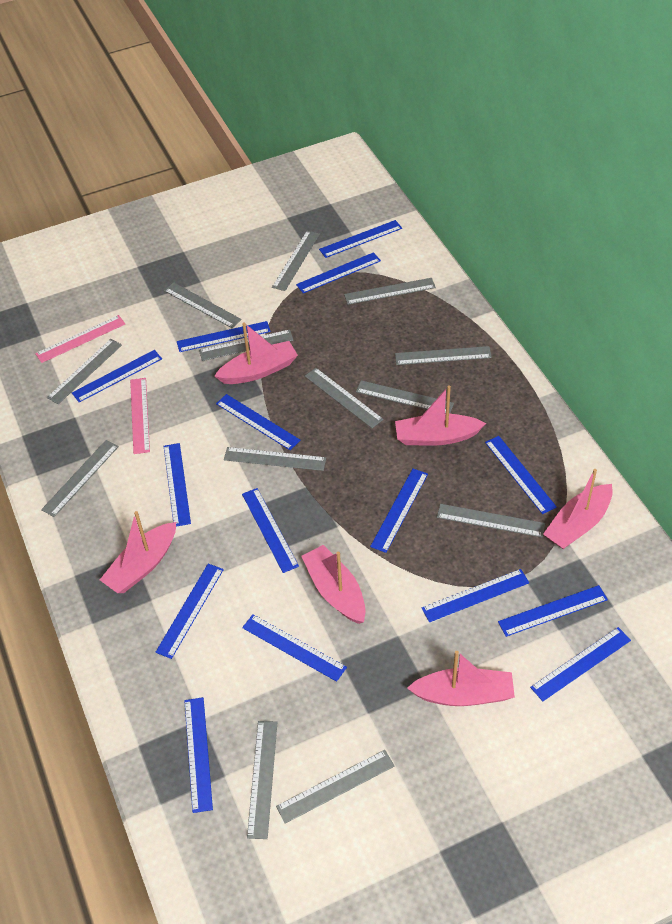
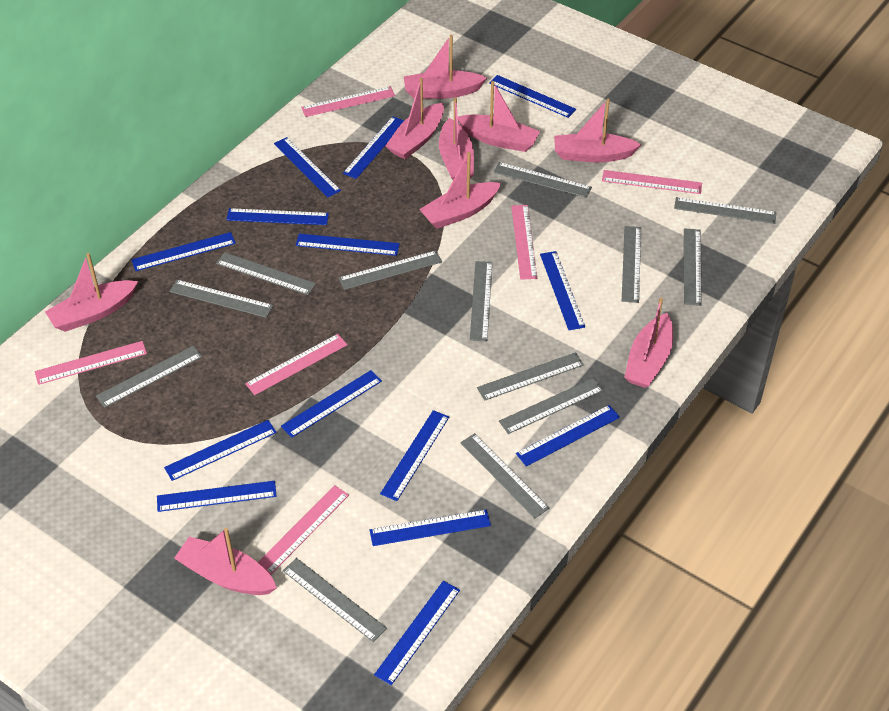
blue ruler: [72,350,162,402] [155,564,224,659] [164,443,191,527] [177,321,271,352] [184,697,213,813] [216,394,300,450] [242,488,299,573] [242,614,347,682] [296,252,381,293] [319,220,402,258] [370,469,428,553] [422,569,529,622] [485,436,557,514] [498,585,608,637] [530,627,631,701] = 15 -> [131,232,236,271] [157,481,277,512] [164,420,277,481] [226,208,329,225] [274,137,341,197] [281,370,382,438] [296,234,400,256] [343,116,404,179] [369,510,491,546] [374,581,460,685] [380,410,449,501] [489,75,576,118] [516,405,620,467] [540,251,585,330] = 14
pink boat: [100,511,176,593] [214,322,298,384] [301,545,366,624] [395,385,486,446] [407,651,515,706] [543,469,613,549] = 6 -> [45,253,138,332] [174,528,277,595] [385,78,444,159] [404,35,487,99] [419,152,501,229] [439,97,474,180] [458,81,540,152] [554,99,641,162] [624,298,673,388] = 9
pink ruler: [35,315,125,363] [130,378,150,454] = 2 -> [35,341,147,385] [245,334,348,395] [258,485,349,575] [301,86,395,117] [511,205,537,280] [602,170,702,194] = 6

